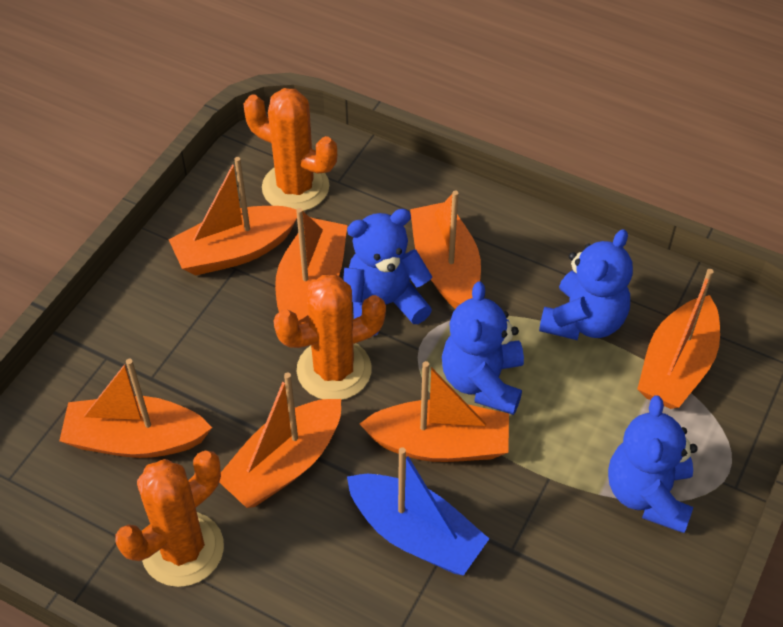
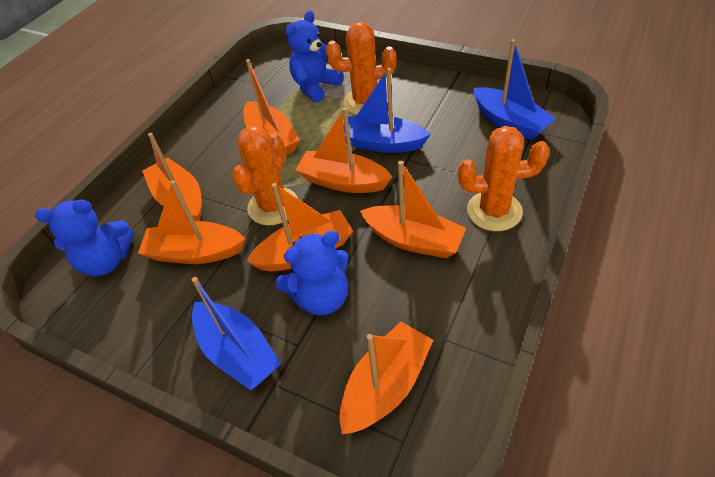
blue boat: [347,447,489,576] = 1 -> [192,277,281,390] [343,68,431,153] [473,39,556,140] = 3
blue teddy bear: [343,209,432,337] [442,281,524,415] [539,229,633,340] [608,395,698,533] = 4 -> [35,199,134,276] [276,231,348,315] [285,11,344,103] = 3

